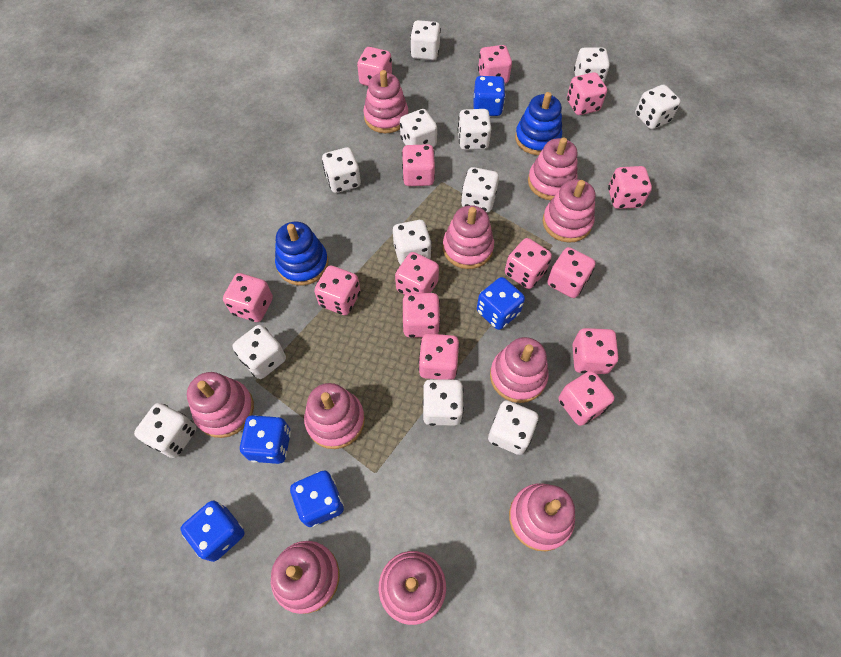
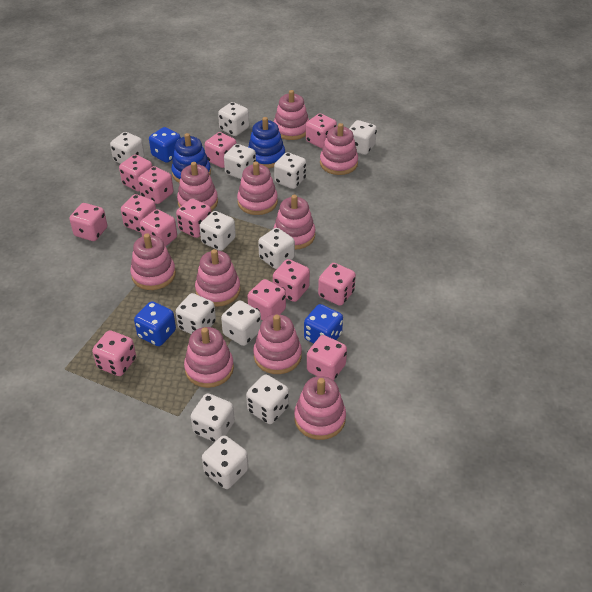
blue dice: [180,501,245,562] [240,415,291,464] [290,471,344,527] [474,76,505,116] [477,277,525,330] = 5 -> [134,301,176,346] [149,127,181,163] [304,304,343,344] = 3
pink dice: [223,273,273,322] [314,265,360,315] [357,47,392,86] [395,252,439,295] [402,144,435,186] [402,293,440,338] [419,333,460,380] [478,45,512,84] [505,238,552,289] [547,247,595,298] [558,371,614,426] [567,72,607,115] [572,328,619,374] [608,166,652,209] = 14 -> [70,203,107,241] [92,330,136,376] [119,155,153,192] [121,194,156,232] [138,166,174,204] [140,209,177,247] [176,198,211,238] [205,132,237,168] [248,279,286,320] [273,259,310,302] [306,114,337,148] [307,335,347,381] [318,263,356,306] = 13

